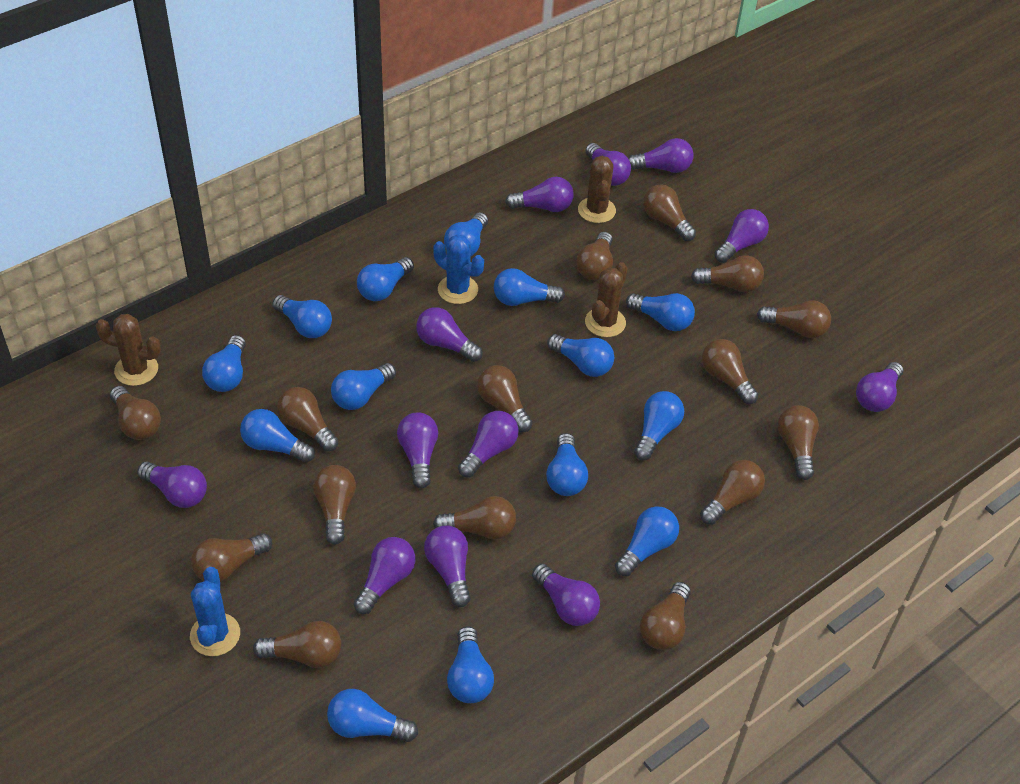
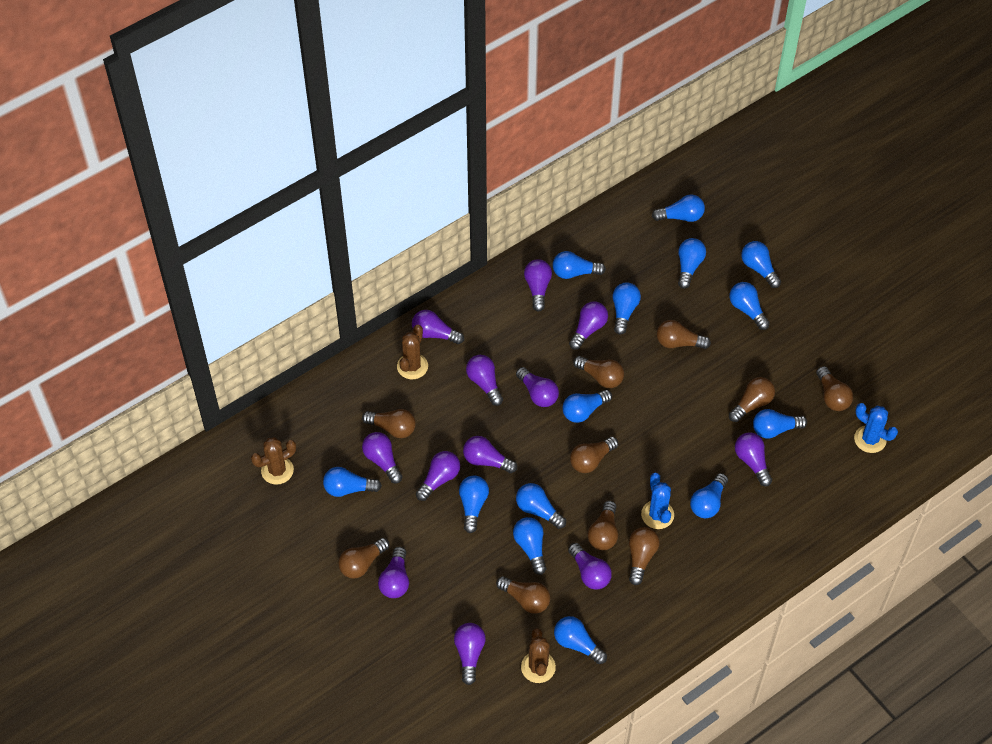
brown light bulb: [110,386,161,440] [191,533,272,582] [253,621,341,668] [277,387,339,452] [313,465,356,545] [433,496,516,539] [477,365,533,432] [576,232,613,280] [640,582,691,650] [643,185,696,241] [691,256,764,292] [700,460,765,525] [702,339,758,404] [757,300,831,338] [777,405,819,480] = 15 -> [338,538,389,579] [362,409,416,438] [496,576,550,614] [570,436,618,473] [573,356,624,388] [588,501,618,550] [629,527,660,585] [657,320,711,349] [729,377,775,422] [816,366,853,411] = 10

